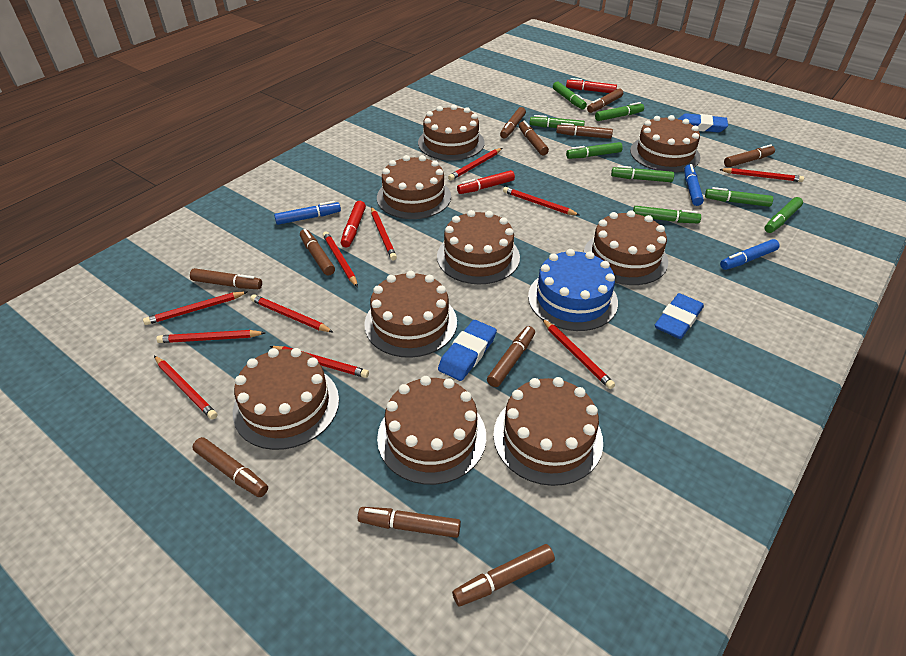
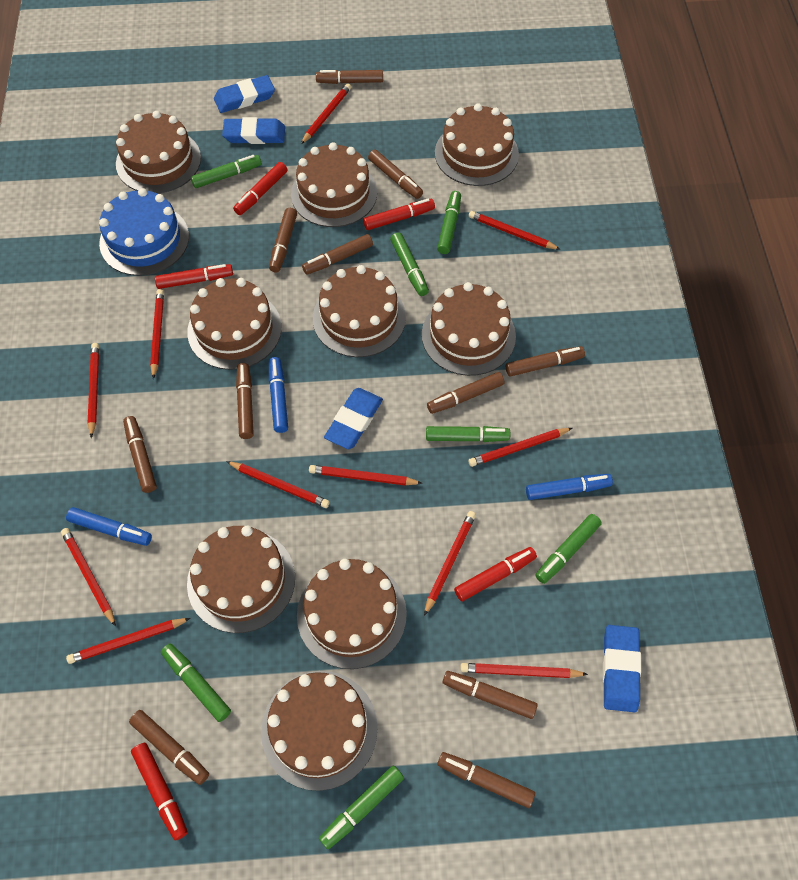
blue eraser: [438,320,497,381] [655,293,704,339] [678,113,728,133] = 3 -> [214,75,275,113] [222,117,285,144] [324,388,383,449] [603,625,641,712] = 4
green marker: [529,115,585,128] [553,82,587,109] [566,142,623,159] [595,102,644,121] [611,166,674,182] [633,206,701,223] [705,187,773,207] [765,197,803,233] = 8 -> [161,644,231,722] [191,155,261,188] [319,765,404,849] [390,232,429,296] [426,426,510,442] [437,191,461,254] [535,514,602,584] = 7
red marker: [341,201,366,248] [457,170,515,194] [566,78,617,93] = 3 -> [131,743,188,840] [155,264,233,289] [233,162,288,215] [363,198,435,230] [454,547,537,601] = 5

